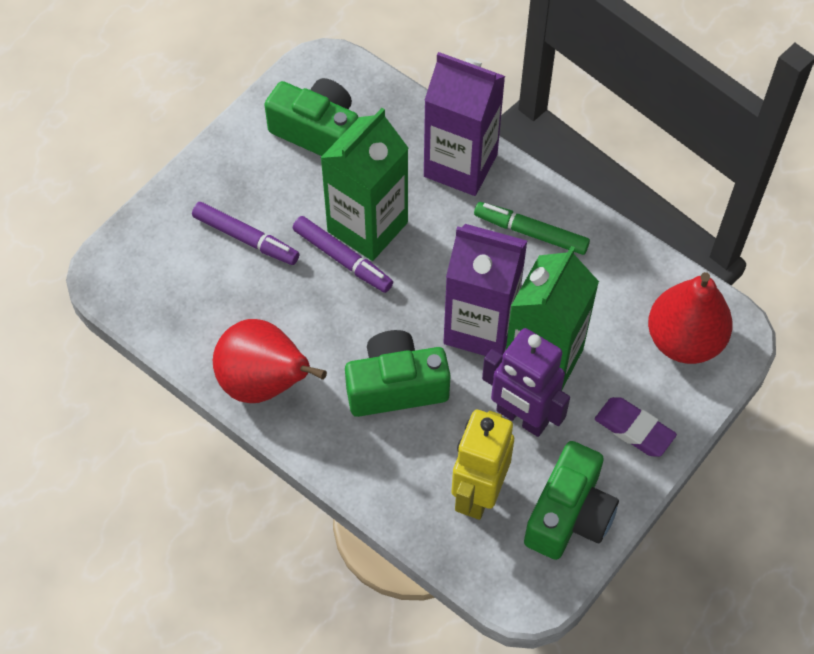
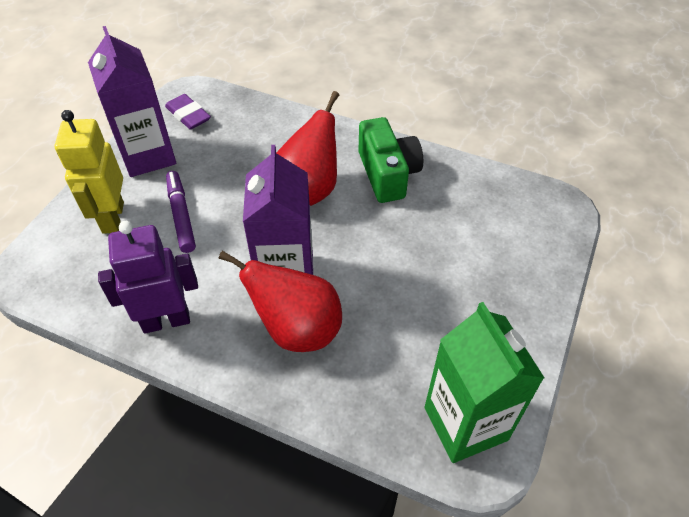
green camera: [264,78,359,156] [345,330,451,417] [524,441,619,560] = 3 -> [358,117,423,203] = 1
green carton: [321,108,409,261] [506,246,599,389] = 2 -> [425,302,544,463] = 1
green marker: [474,202,590,255] = 1 -> none = 0
purple marker: [192,202,299,265] [293,216,393,293] = 2 -> [166,171,196,253] = 1

